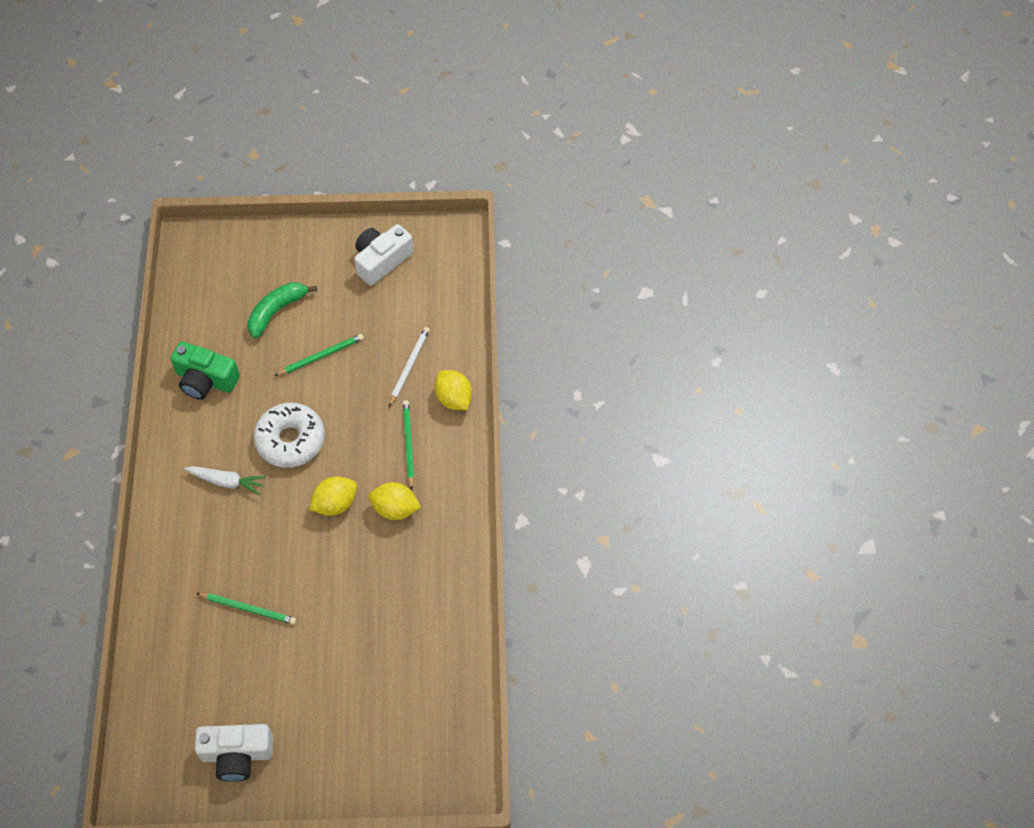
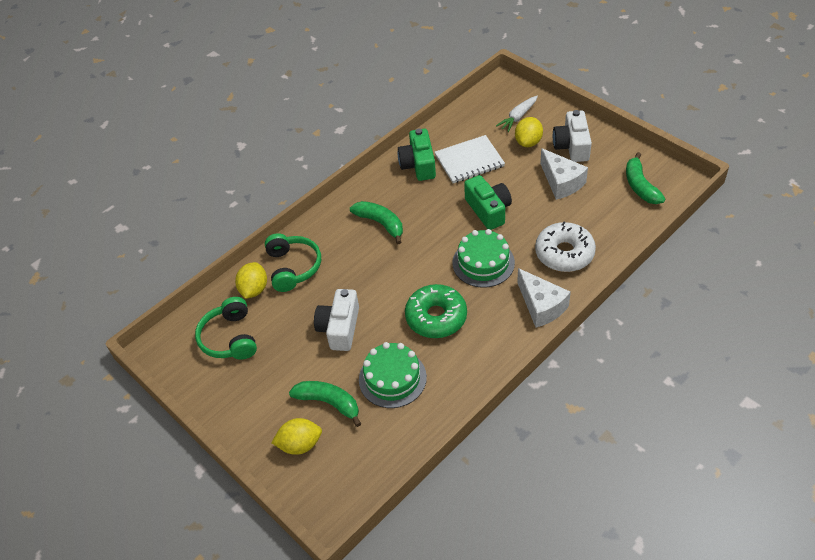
green banana: [248,282,317,338] = 1 -> [289,381,361,427] [350,201,403,244] [626,152,665,204] = 3
green cake: none = 0 -> [359,342,427,408] [452,229,515,288] = 2
green camera: [171,341,240,400] = 1 -> [398,128,436,181] [464,175,512,230] = 2
green donut: none = 0 -> [405,284,467,338] = 1
green headphones: none = 0 -> [195,297,257,360] [265,233,321,292] = 2
green pencil: [196,593,297,625] [274,334,364,376] [403,400,414,490] = 3 -> none = 0
white cheese: none = 0 -> [517,268,571,328] [540,148,588,200] = 2
white notebook: none = 0 -> [435,135,505,183] = 1
white pencil: [389,327,430,407] = 1 -> none = 0

